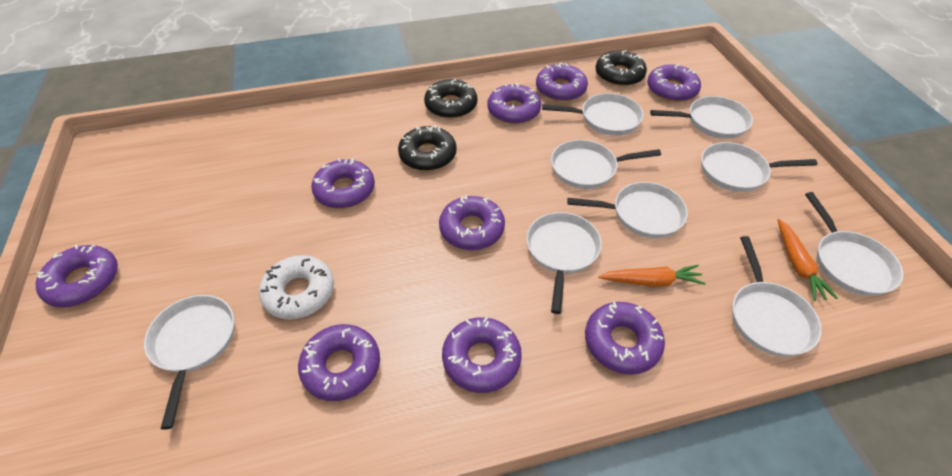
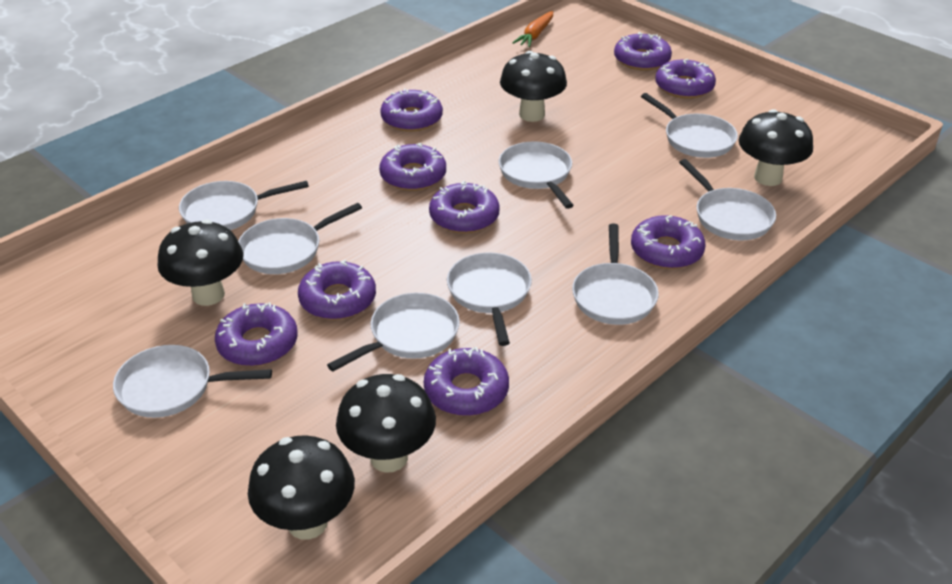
black donut: [398,125,457,171] [424,79,477,118] [595,50,647,86] = 3 -> none = 0
black mushroom: none = 0 -> [157,219,243,306] [248,435,355,540] [336,374,436,473] [500,51,567,122] [739,109,813,186] = 5
orange carrot: [598,265,706,287] [777,219,838,301] = 2 -> [512,11,553,47] = 1
white donut: [259,255,334,320] = 1 -> none = 0

